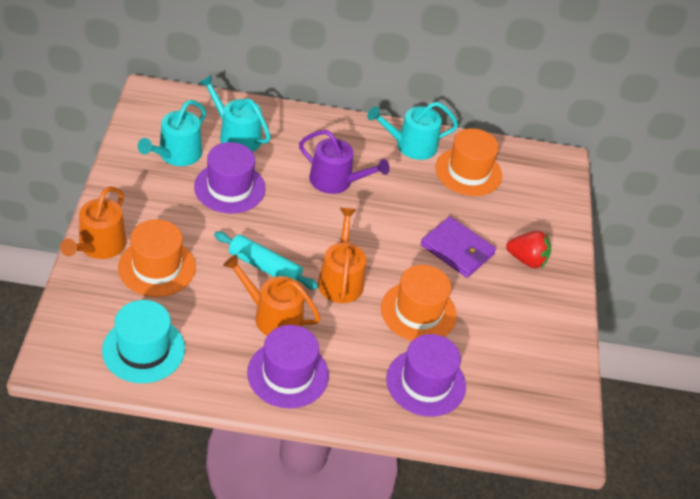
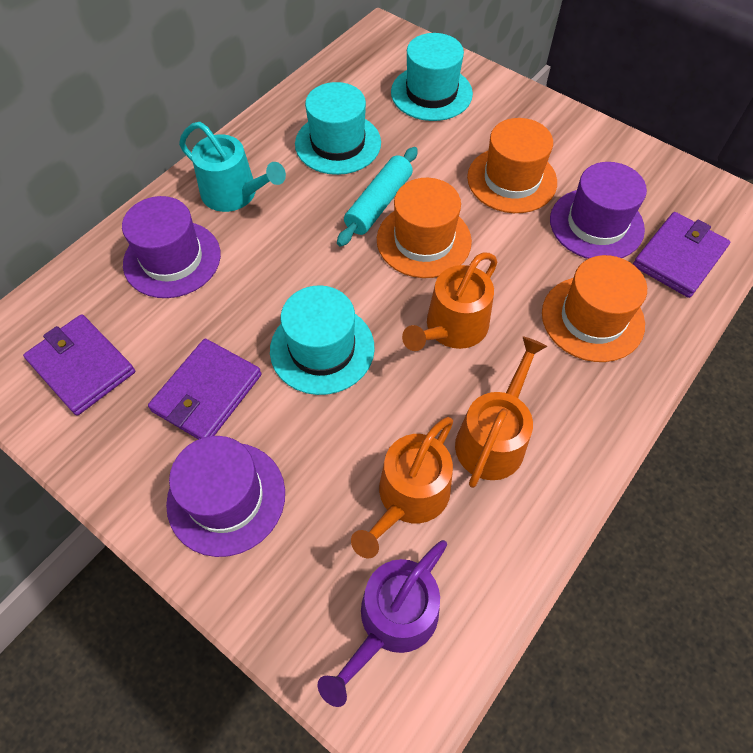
purple wallet: [420,216,496,278] = 1 -> [23,314,135,415] [148,339,262,440] [633,212,730,298] = 3
red strawberry: [506,231,551,268] = 1 -> none = 0
turquoise hat: [102,300,185,383] = 1 -> [270,285,375,395] [295,82,381,175] [391,33,473,121] = 3
turquoise watering can: [137,100,206,166] [199,75,271,152] [367,102,458,160] = 3 -> [179,122,286,212] = 1

